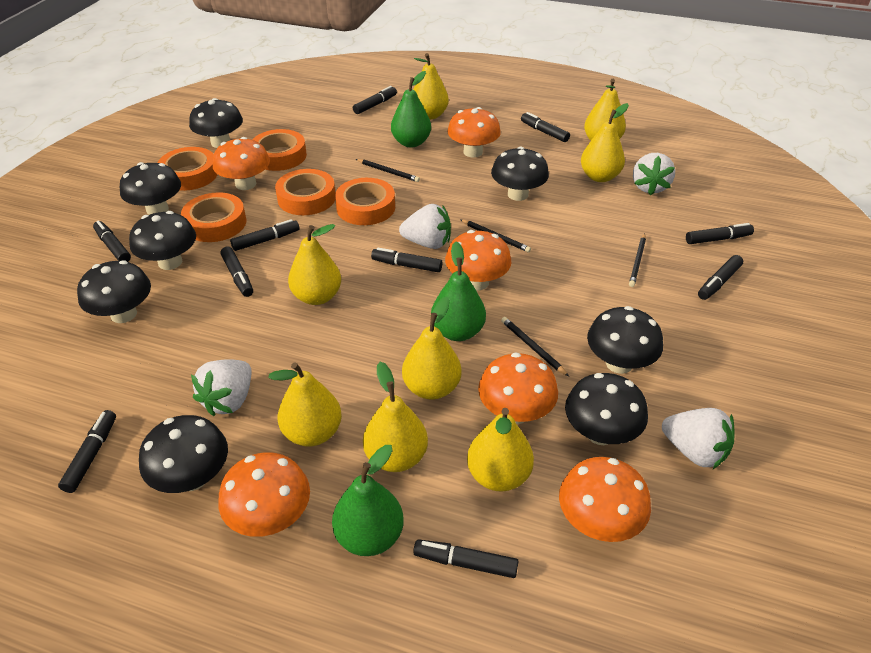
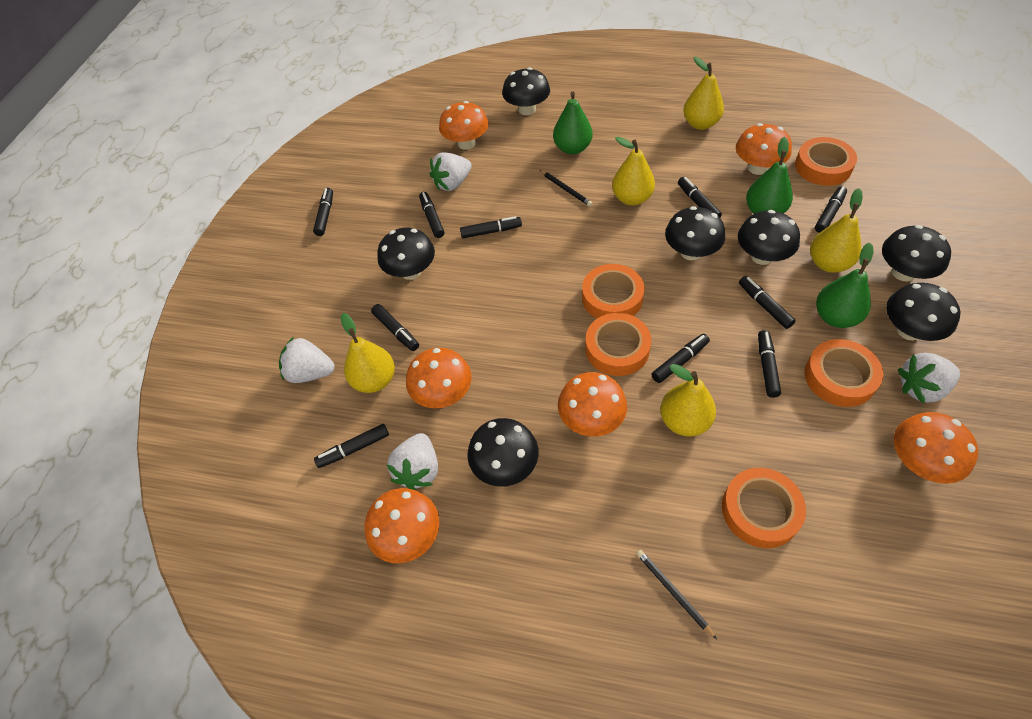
black mushroom: [77,260,151,323] [120,162,181,215] [129,211,196,270] [139,415,228,493] [189,98,243,148] [491,146,549,201] [565,373,648,445] [587,306,663,374] = 8 -> [377,228,435,280] [467,418,539,487] [502,67,550,115] [665,206,725,261] [738,210,800,265] [882,225,951,282] [886,283,960,341] = 7
black pencil: [356,159,420,182] [460,219,531,253] [501,317,569,377] [629,233,646,287] = 4 -> [540,170,592,206] [636,550,717,639] = 2
yellow pear: [268,362,342,447] [288,224,341,305] [363,362,428,472] [402,297,462,400] [413,53,449,120] [467,408,534,492] [581,103,629,182] [584,79,626,141] = 8 -> [341,313,395,393] [612,137,655,206] [660,364,716,437] [683,57,724,130] [810,188,863,273] = 5

